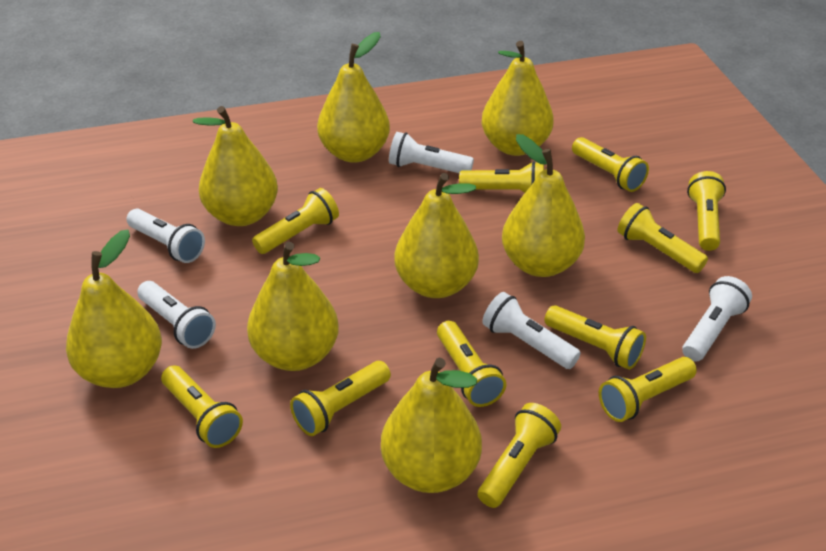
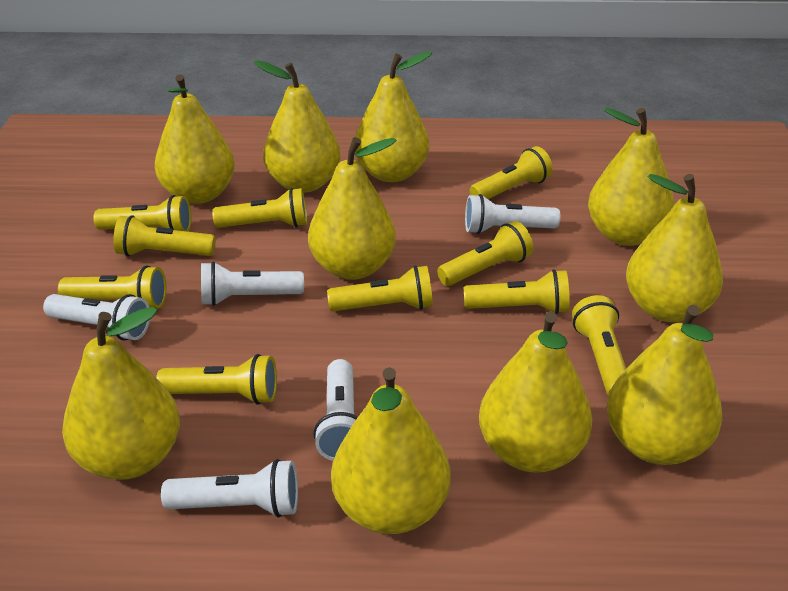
yellow flashlight: [161,365,243,448] [252,188,339,254] [290,361,391,436] [437,321,506,407] [459,161,544,193] [478,403,561,508] [545,305,646,370] [572,137,649,192] [599,357,697,422] [617,203,708,273] [687,171,726,251] = 11 -> [58,265,167,308] [93,195,191,232] [113,215,216,257] [156,354,277,405] [212,188,307,228] [327,266,433,311] [437,221,533,286] [464,269,570,314] [470,146,553,199] [572,295,627,395] = 10
yellow pear: [66,230,162,388] [193,106,278,226] [247,242,339,371] [317,32,390,163] [381,357,482,493] [394,173,479,298] [482,41,554,156] [502,134,585,277] = 8 -> [62,307,180,480] [155,74,235,204] [254,60,340,193] [308,137,397,280] [331,367,450,534] [355,51,432,182] [479,311,592,473] [588,107,674,246] [607,305,722,465] [626,174,723,322] = 10

